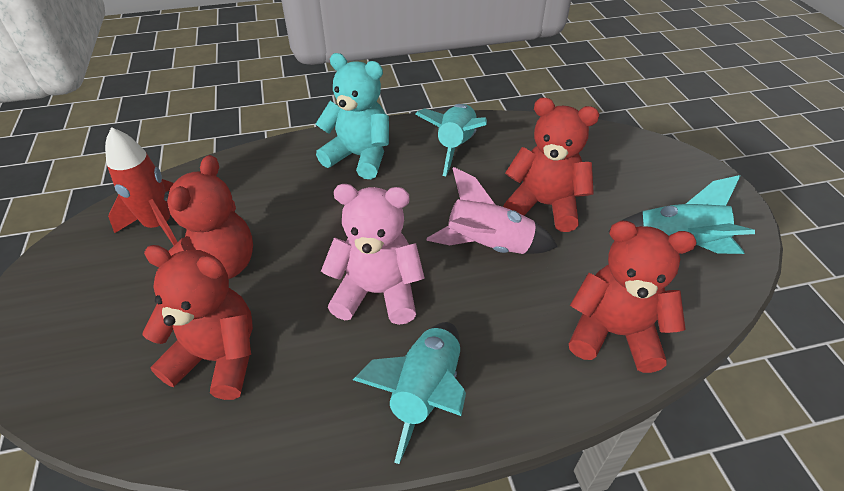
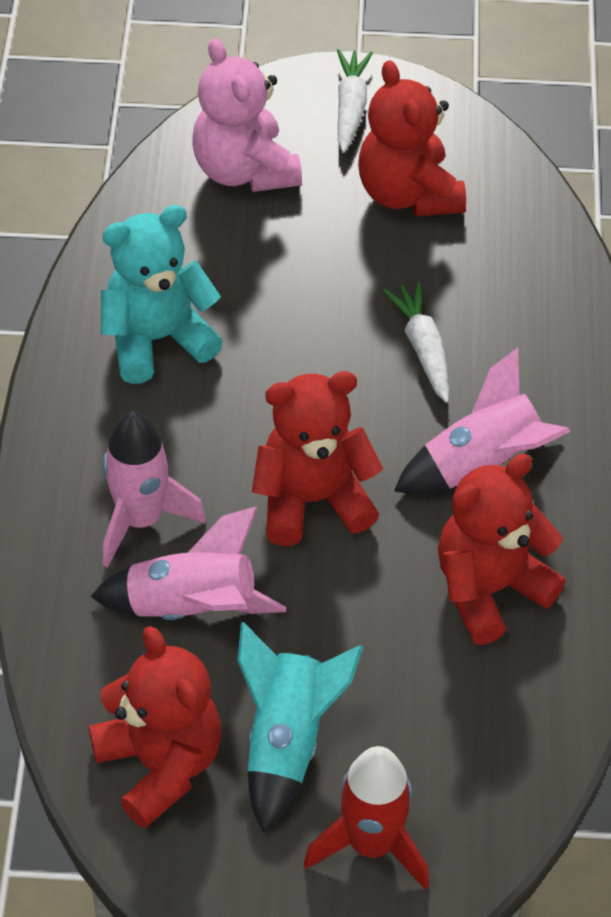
pink rocket: [427,167,558,254] = 1 -> [90,506,286,620] [103,411,206,568] [394,348,570,494] = 3
turquoise rocket: [353,322,466,464] [415,104,487,176] [608,175,755,254] = 3 -> [237,622,363,832] = 1
white carrot: none = 0 -> [337,49,373,153] [383,281,449,403] = 2

